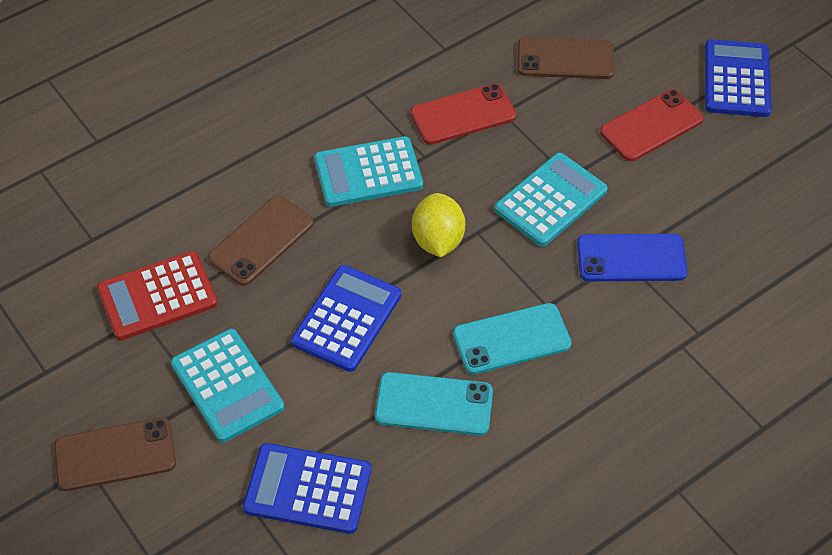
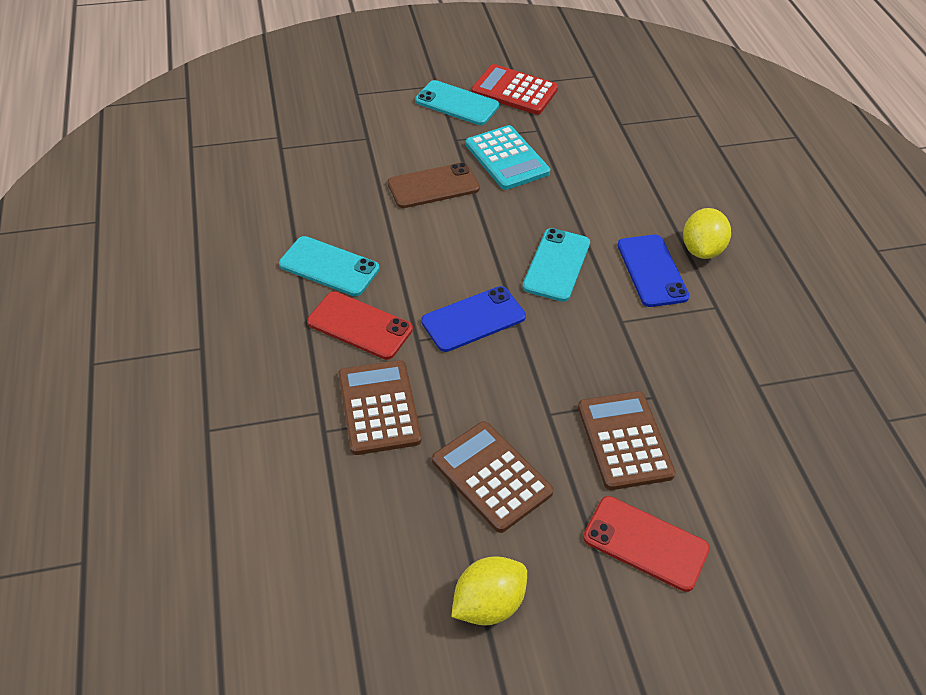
blue calculator: [243,443,371,534] [291,265,401,372] [705,39,771,117] = 3 -> none = 0
blue phone: [577,234,687,281] = 1 -> [421,286,526,352] [617,235,690,307] = 2
brown calculator: none = 0 -> [338,360,422,455] [432,421,554,533] [578,391,676,490] = 3
brown phone: [54,417,176,491] [208,196,314,286] [518,37,614,79] = 3 -> [388,162,480,208] = 1
turquoise calculator: [171,329,285,443] [314,136,423,207] [494,153,608,247] = 3 -> [466,125,550,190] = 1
turquoise phone: [375,372,493,435] [453,303,572,374] = 2 -> [279,236,379,296] [415,80,499,125] [522,228,590,302] = 3
yellow lemon: [412,193,465,257] = 1 -> [451,556,527,625] [683,208,731,259] = 2

